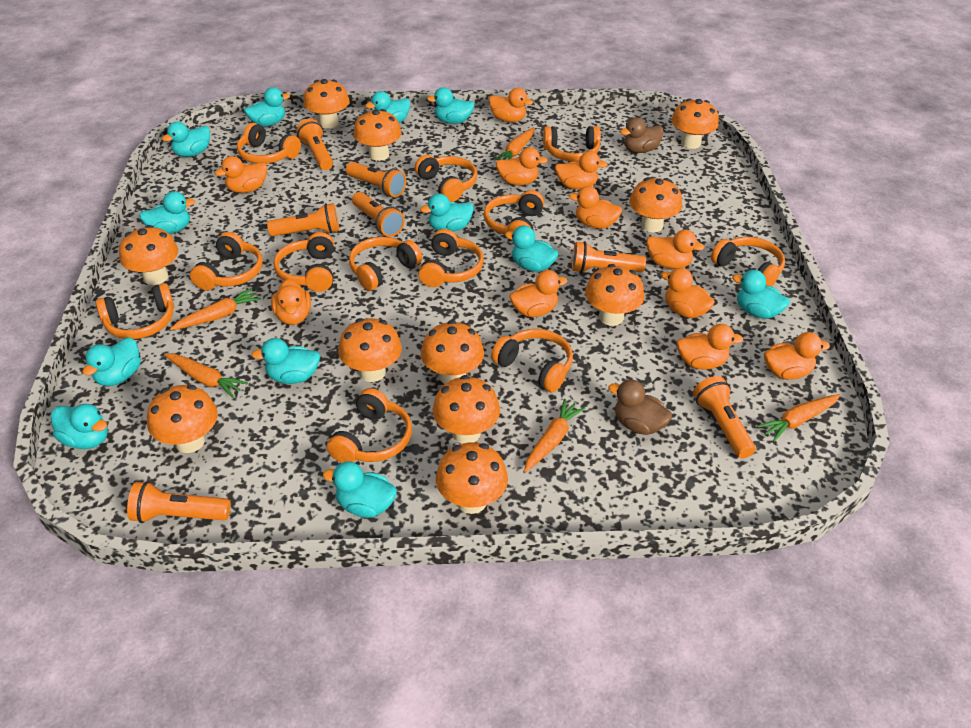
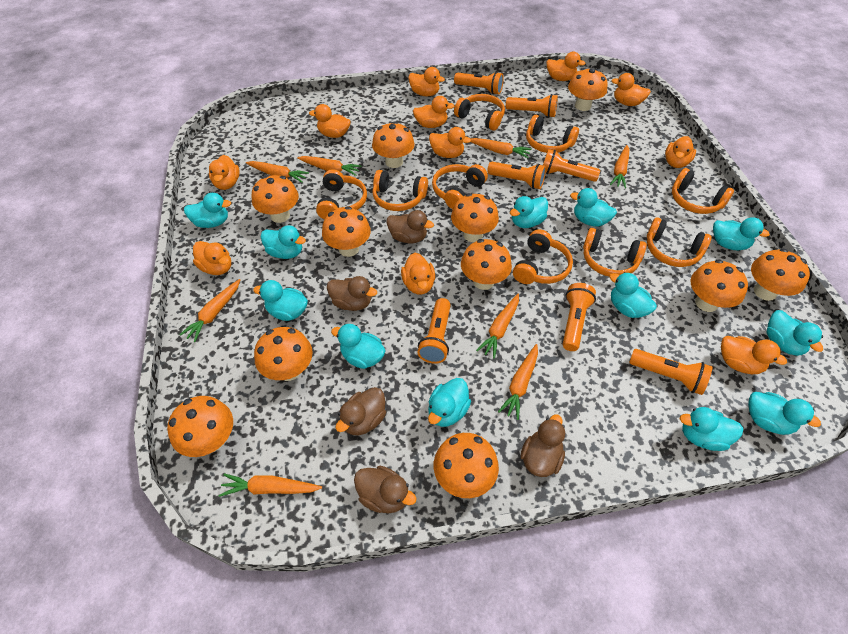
brown duck: [608,379,672,435] [620,117,664,153] = 2 -> [327,276,377,311] [335,387,386,435] [354,466,416,513] [386,210,434,243] [520,414,565,477] = 5
orange carrot: [164,354,248,398] [170,288,261,330] [494,127,535,161] [524,399,586,473] [757,394,840,442] = 5 -> [179,279,240,342] [218,473,322,497] [246,161,309,183] [297,156,362,176] [471,138,532,158] [476,294,519,359] [498,344,538,420] [610,145,629,189] = 8
orange headphones: [96,283,174,339] [190,232,263,290] [237,123,301,164] [274,232,334,292] [327,388,412,463] [349,237,422,291] [415,155,478,202] [418,229,484,287] [484,190,544,242] [491,329,573,392] [543,126,601,162] [711,237,785,287] = 12 -> [316,169,367,219] [372,170,428,211] [432,164,488,209] [454,94,505,131] [513,229,573,284] [526,115,579,153] [583,228,647,276] [647,217,712,267] [672,168,734,214] = 9

